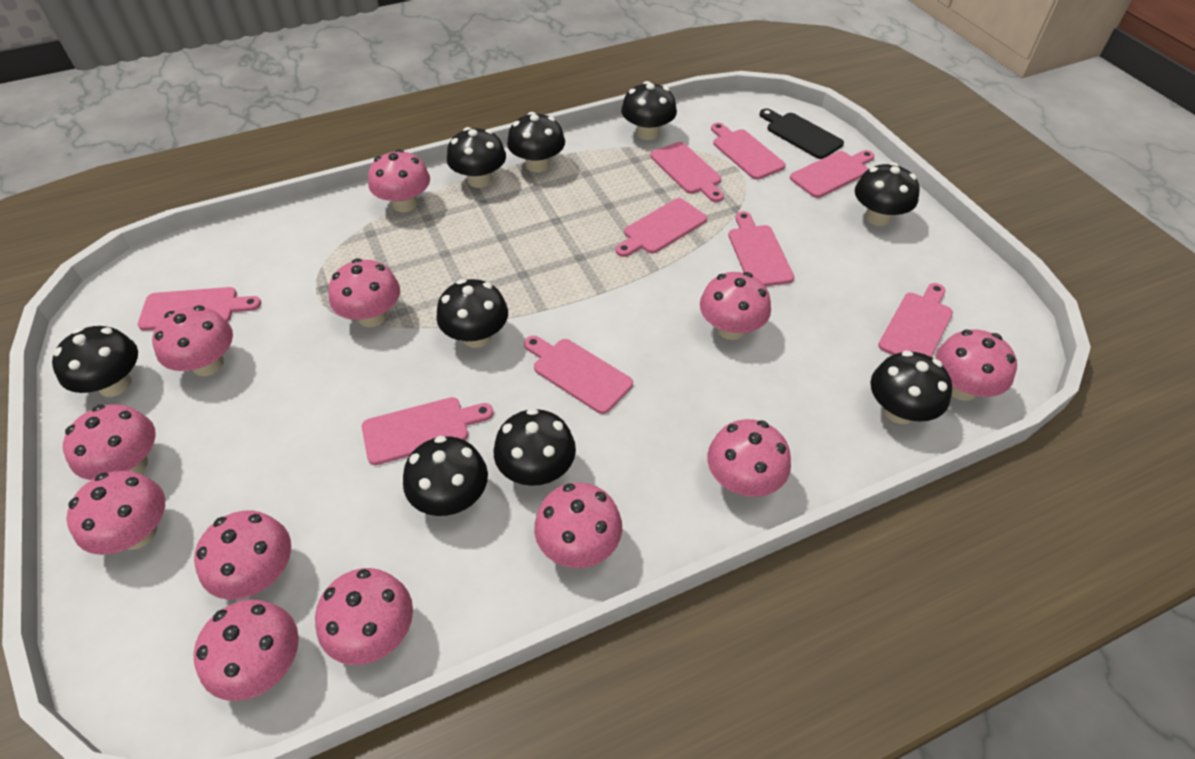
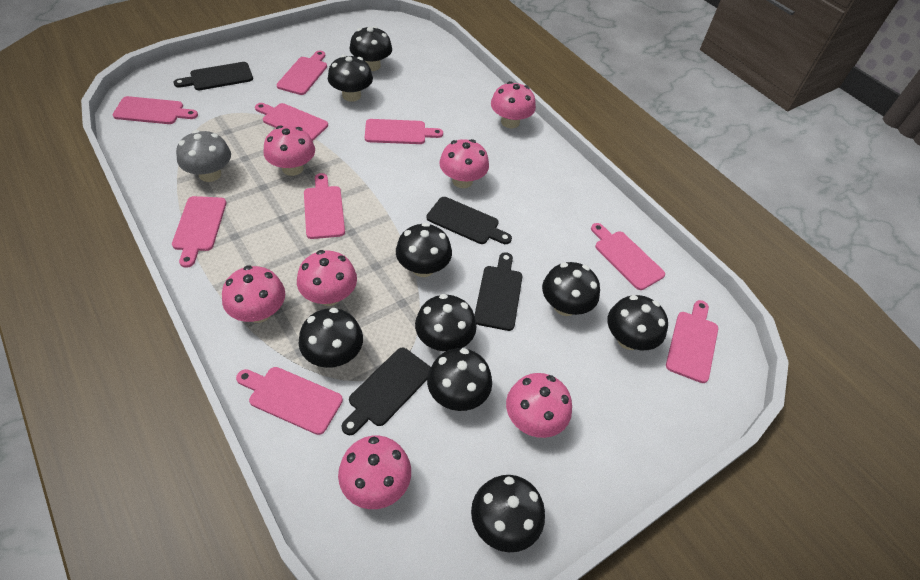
black cutting board: [759,108,844,159] = 1 -> [174,62,253,90] [341,347,431,435] [427,197,512,244] [475,252,522,331] = 4
grey mushroom: none = 0 -> [176,130,231,182] = 1
pink mushroom: [63,404,156,480] [67,471,165,555] [152,305,233,376] [193,599,299,701] [194,510,291,600] [315,568,413,665] [328,258,400,327] [368,149,430,212] [534,483,622,568] [700,272,771,340] [707,419,791,497] [935,329,1017,401] = 12 -> [222,265,285,323] [263,125,315,176] [297,250,357,306] [338,436,411,509] [439,139,489,188] [491,81,536,128] [506,373,572,438] = 7

